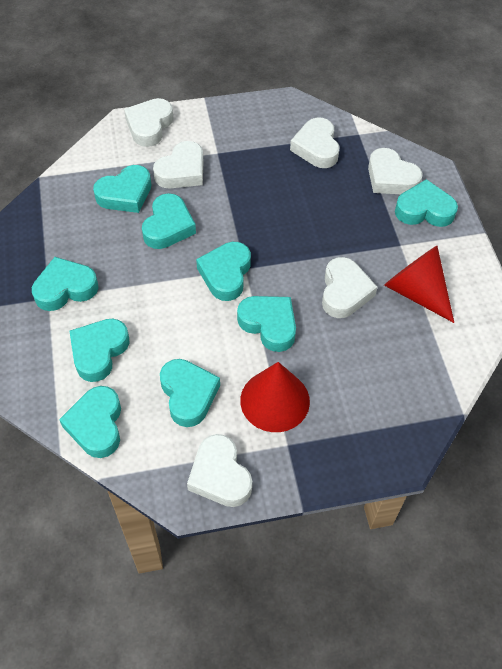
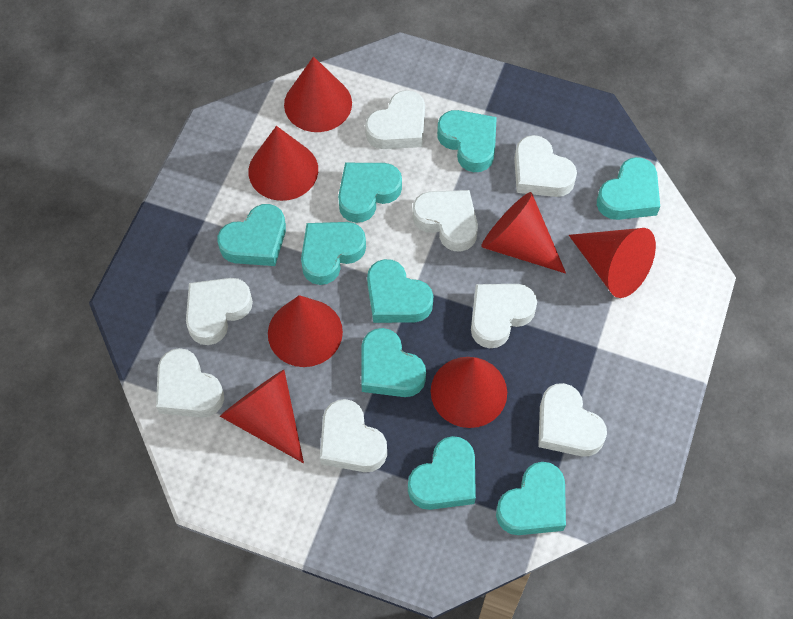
red cone: [240,362,310,432] [384,246,454,323] = 2 -> [220,370,304,463] [248,126,318,201] [268,295,343,367] [284,56,352,132] [431,357,507,428] [481,192,566,274] [569,228,656,298] = 7
white heart: [124,98,174,147] [153,141,204,189] [187,434,252,507] [290,118,339,168] [322,257,377,318] [368,148,423,194] = 6 -> [156,348,224,418] [186,278,253,345] [320,399,387,472] [365,90,425,149] [412,190,478,252] [471,284,537,348] [514,135,577,197] [538,383,607,457] = 8

